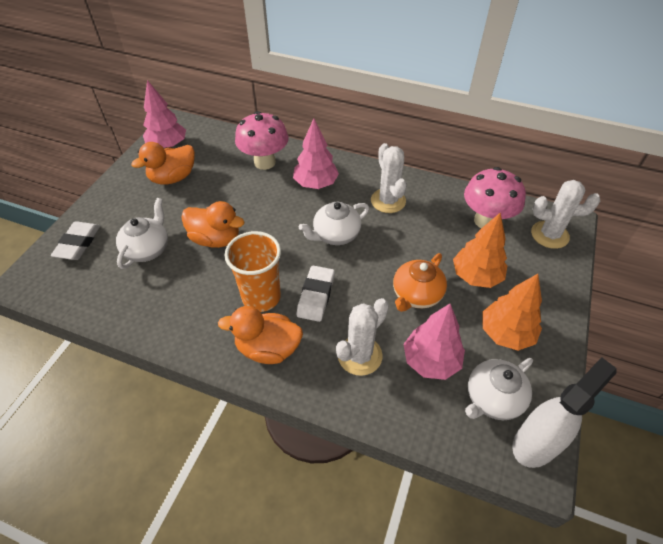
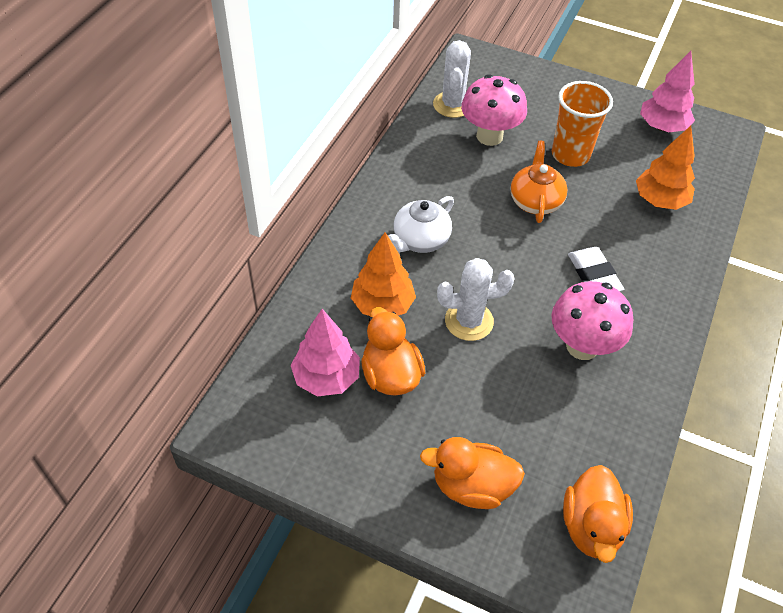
pink tree: [143,80,186,148] [293,119,339,189] [404,304,465,380] = 3 -> [291,309,360,396] [640,51,695,133] = 2
white cactus: [336,298,389,376] [371,143,407,213] [531,180,600,249] = 3 -> [433,40,471,118] [437,258,515,341] = 2
white eraser: [51,221,100,260] [297,266,335,322] = 2 -> [568,247,624,291] = 1
white spray bottle: [512,357,617,468] = 1 -> none = 0
white teapot: [116,198,168,269] [299,202,369,245] [465,358,533,420] = 3 -> [388,196,454,253] = 1

